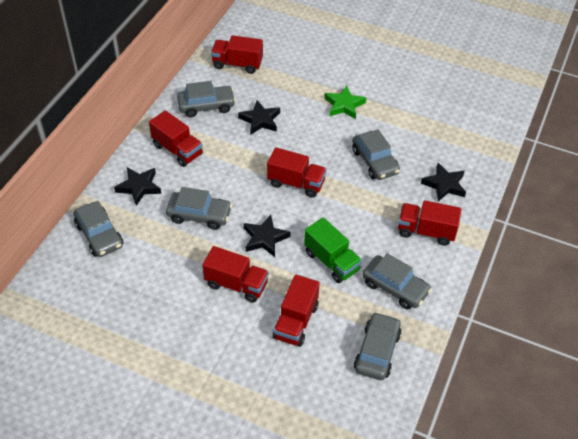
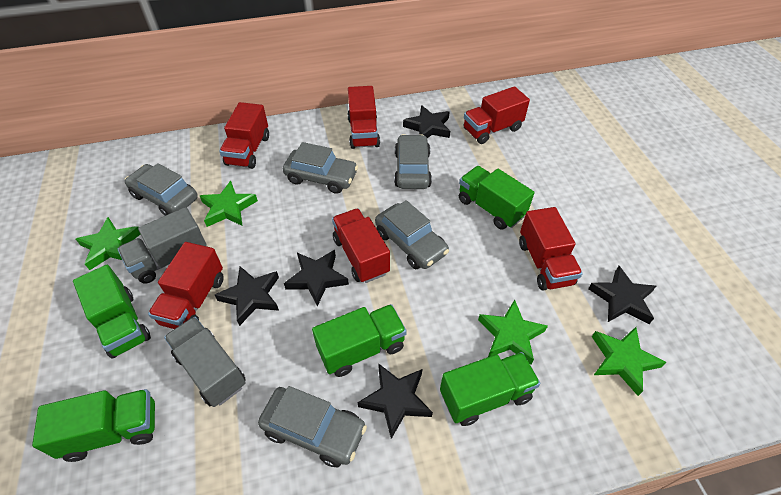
black star: [114,168,161,206] [238,101,280,135] [244,215,290,257] [421,163,466,202] = 4 -> [215,266,279,326] [284,250,349,306] [358,363,433,439] [403,105,450,138] [588,266,656,324] = 5
green star: [324,86,366,119] = 1 -> [76,217,140,270] [200,181,258,227] [478,300,548,365] [592,327,666,396] = 4
green truck: [304,217,362,283] = 1 -> [32,389,155,462] [73,265,151,359] [312,304,407,377] [440,352,540,426] [459,166,534,229] = 5
grey car: [74,201,123,257] [166,187,232,230] [177,81,236,117] [352,129,400,180] [354,312,402,380] [362,253,432,309] = 6 -> [125,163,198,216] [258,386,367,467] [283,142,358,194] [375,200,449,269] [394,134,432,189] = 5
grey truck: none = 0 -> [118,207,207,284] [164,317,246,407] = 2

